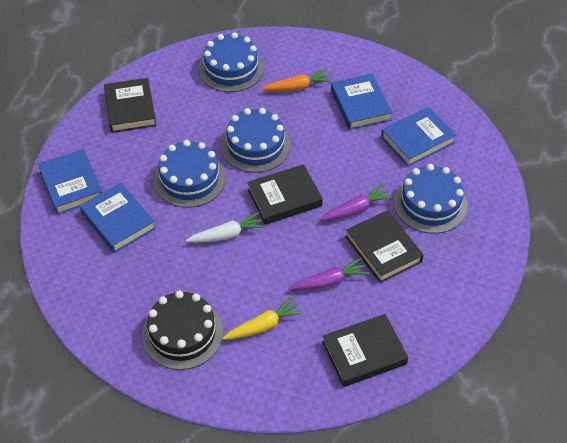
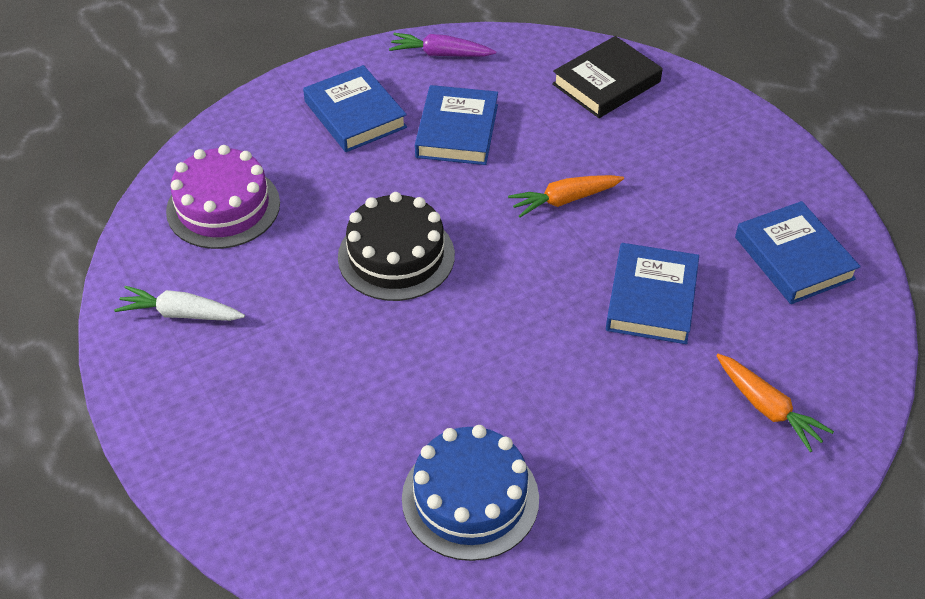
black book: [104,78,157,133] [247,164,323,225] [322,314,408,387] [346,210,424,283] = 4 -> [552,36,663,118] = 1
blue cake: [154,140,226,208] [199,32,264,92] [221,108,291,173] [394,164,468,234] = 4 -> [402,425,539,561] = 1
orange carrot: [261,69,332,91] = 1 -> [508,175,624,217] [716,354,834,452] = 2
purple cake: none = 0 -> [166,145,280,249] = 1
purple carrot: [288,257,370,290] [320,184,393,220] = 2 -> [389,33,496,57] = 1
yellow carrot: [222,296,304,340] = 1 -> none = 0

